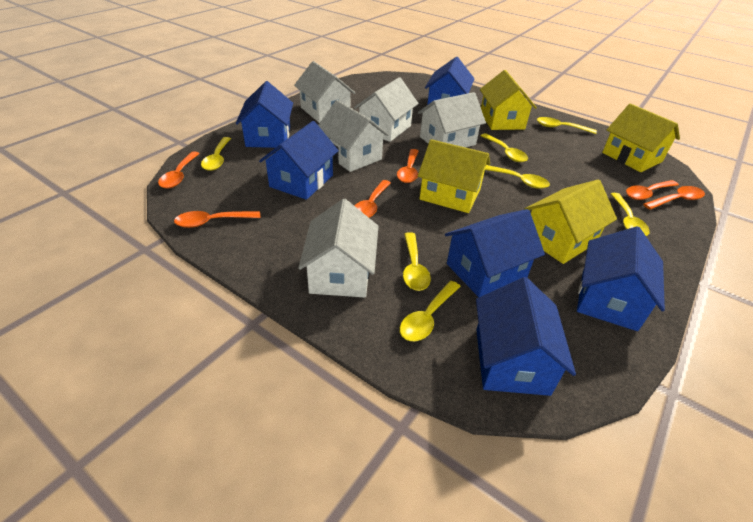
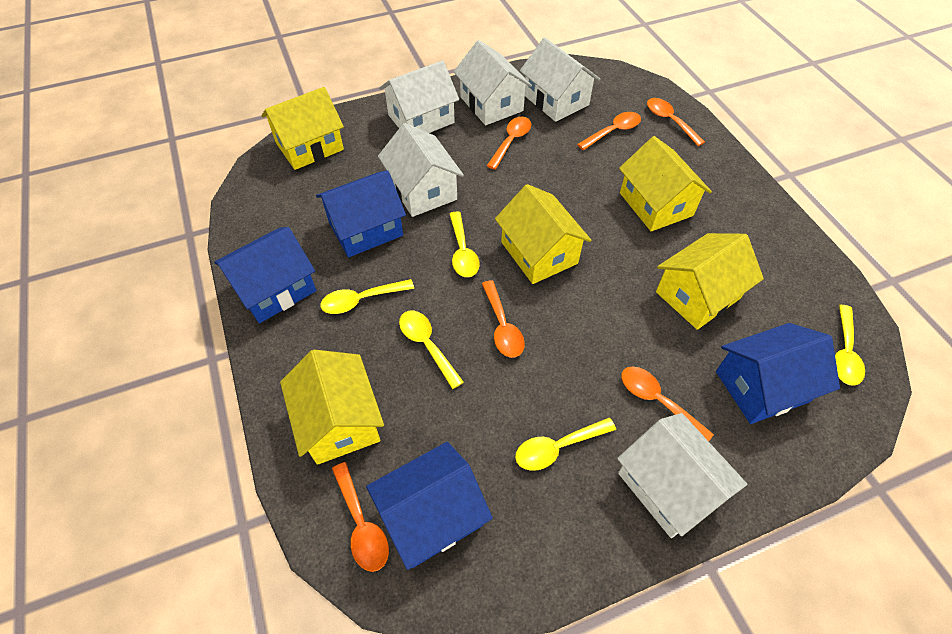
blue house: [236,81,293,148] [259,121,339,200] [425,57,475,105] [445,209,545,297] [476,277,576,396] [577,226,665,331] = 6 -> [214,227,316,323] [316,170,406,257] [366,442,493,570] [716,323,840,424] = 4
yellow house: [418,139,490,213] [480,70,537,130] [524,180,617,264] [602,104,680,172] = 4 -> [262,87,344,170] [280,350,384,465] [495,184,592,284] [619,136,712,231] [656,233,764,330] = 5
yellow spoon: [201,137,231,171] [400,281,461,341] [403,232,431,291] [481,133,528,162] [485,165,550,188] [537,117,597,134] [611,193,650,236] = 7 -> [320,279,414,314] [399,311,464,389] [449,211,480,277] [515,418,616,471] [835,305,865,386] = 5

